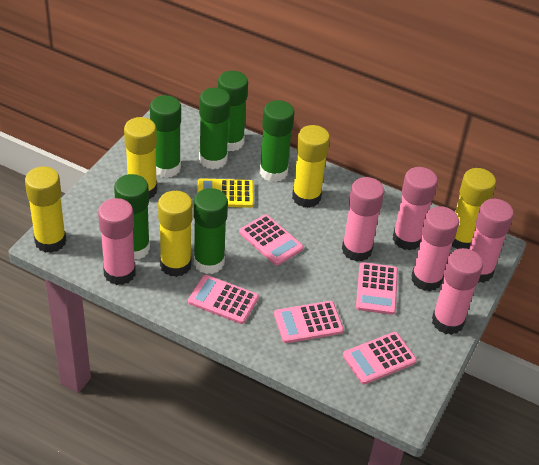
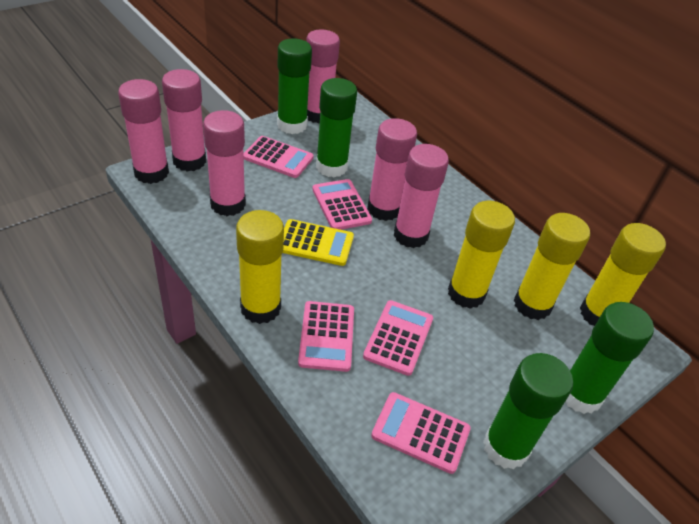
green glue stick: [114,174,150,260] [150,95,181,178] [193,188,228,274] [199,88,230,169] [218,71,248,152] [260,100,295,182] = 6 -> [277,38,312,134] [316,78,357,177] [483,353,573,469] [565,302,654,414] = 4
yellow glue stick: [25,166,66,253] [124,117,157,200] [158,191,193,277] [292,125,330,208] [452,168,496,249] = 5 -> [236,210,284,324] [448,201,515,309] [514,213,590,320] [580,223,666,326] = 4

